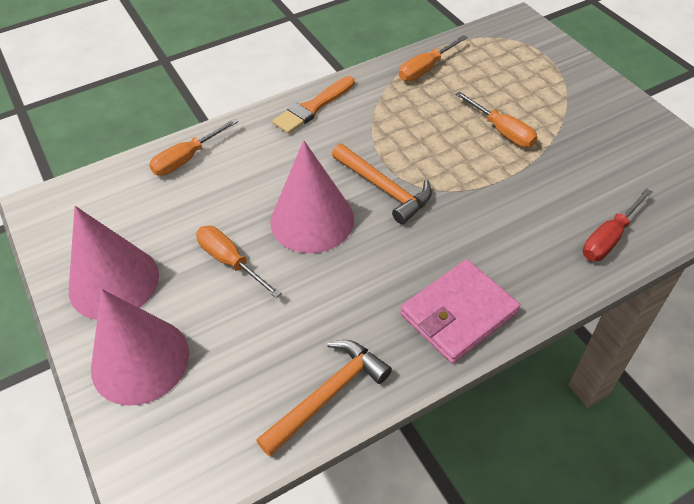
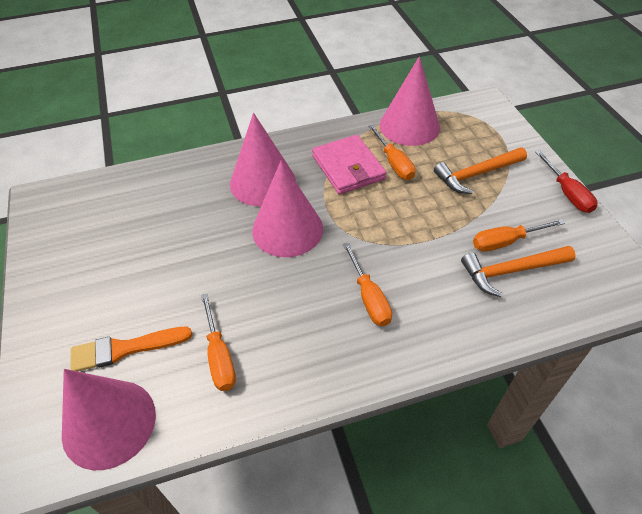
pink cone: [69,206,159,320] [91,289,189,406] [270,140,354,253] = 3 -> [62,369,156,470] [230,113,296,206] [252,160,323,257] [380,56,440,146] = 4

